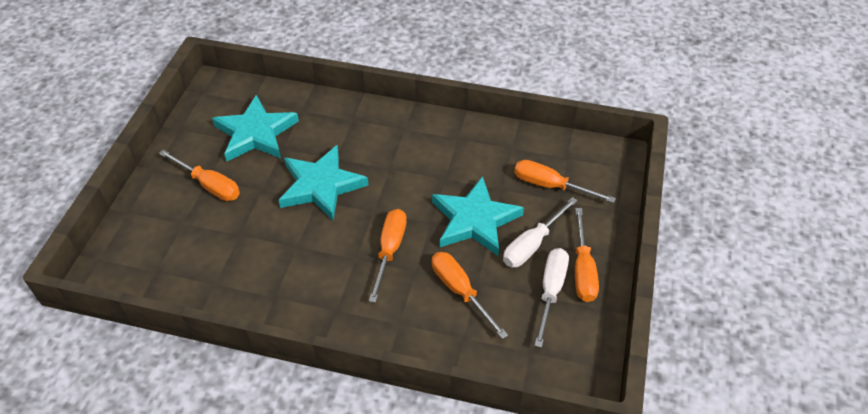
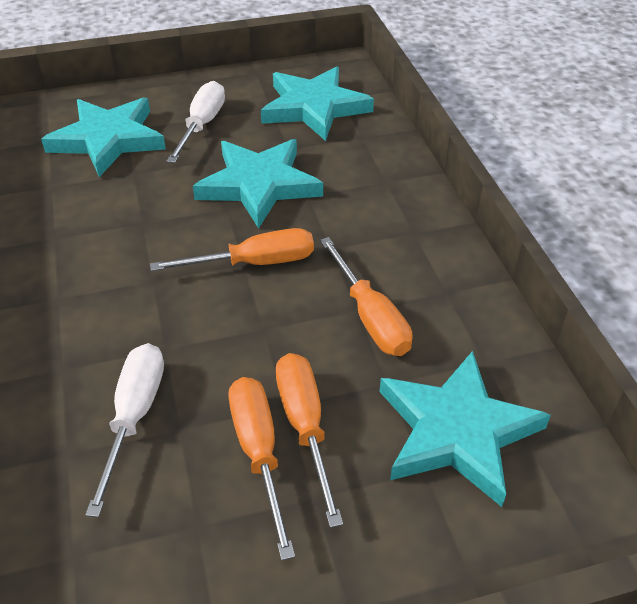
orange screwdriver: [159,150,240,201] [369,209,407,303] [432,252,508,339] [514,160,616,203] [575,208,599,302] = 5 -> [150,228,314,271] [229,377,295,560] [276,353,343,528] [320,237,413,356] = 4
turquoise star: [212,95,299,161] [279,145,368,220] [432,176,524,256] = 3 -> [41,97,166,177] [193,139,323,229] [261,66,374,141] [380,351,551,507] = 4

